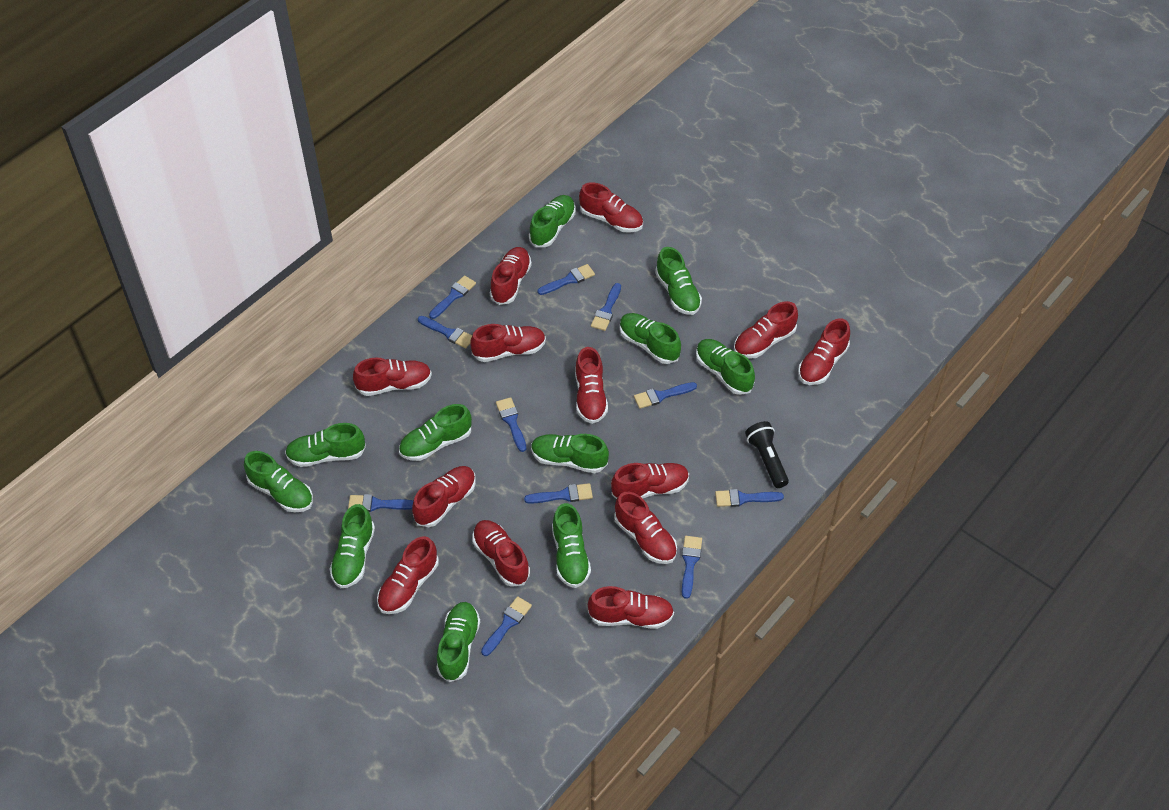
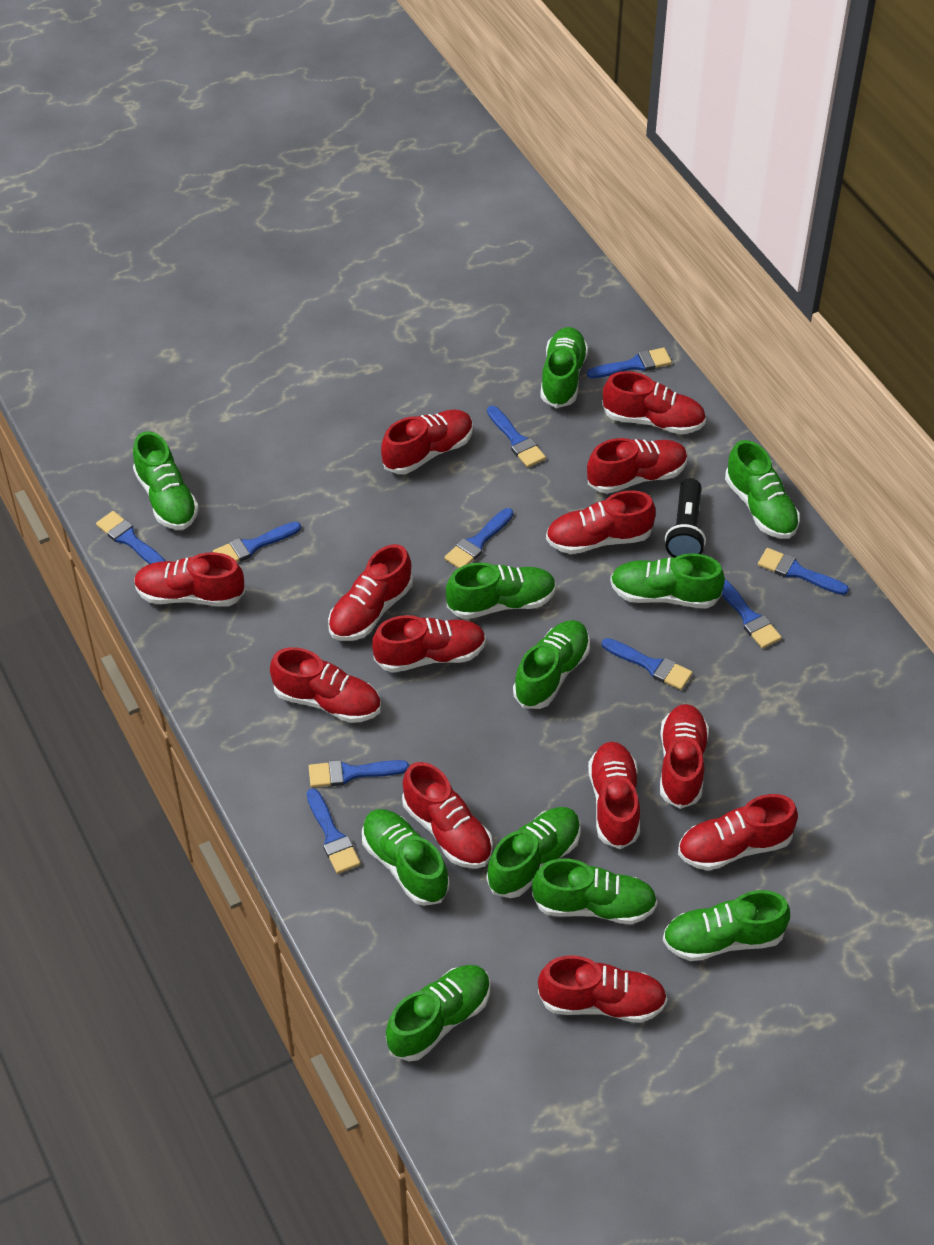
blue brush: [348,494,413,512] [418,316,472,348] [429,275,476,319] [481,596,532,656] [496,397,526,452] [524,483,593,504] [537,264,595,295] [591,283,621,331] [634,382,697,409] [682,536,702,599] [715,489,784,507] = 11 -> [96,511,165,564] [213,522,301,562] [307,788,361,874] [309,760,409,787] [444,508,513,568] [487,406,546,468] [587,347,672,378] [602,638,693,690] [722,579,782,649] [758,548,849,595] = 10

